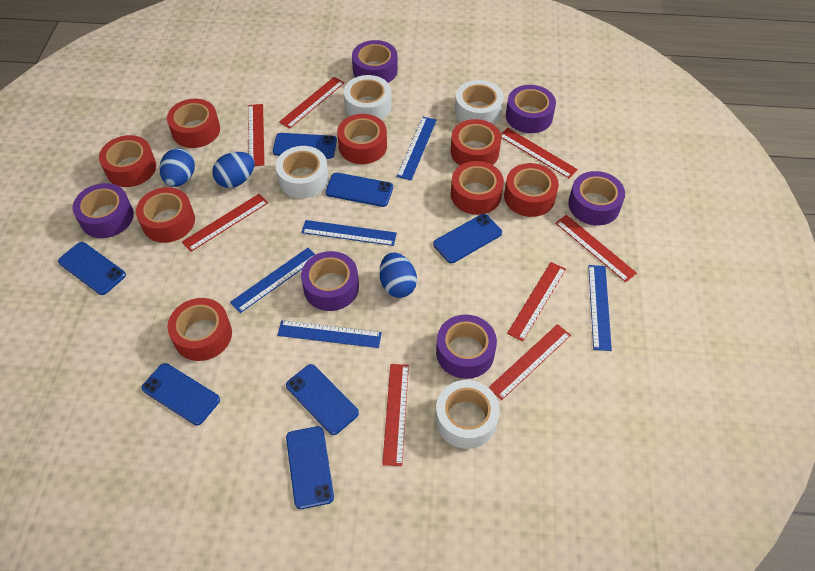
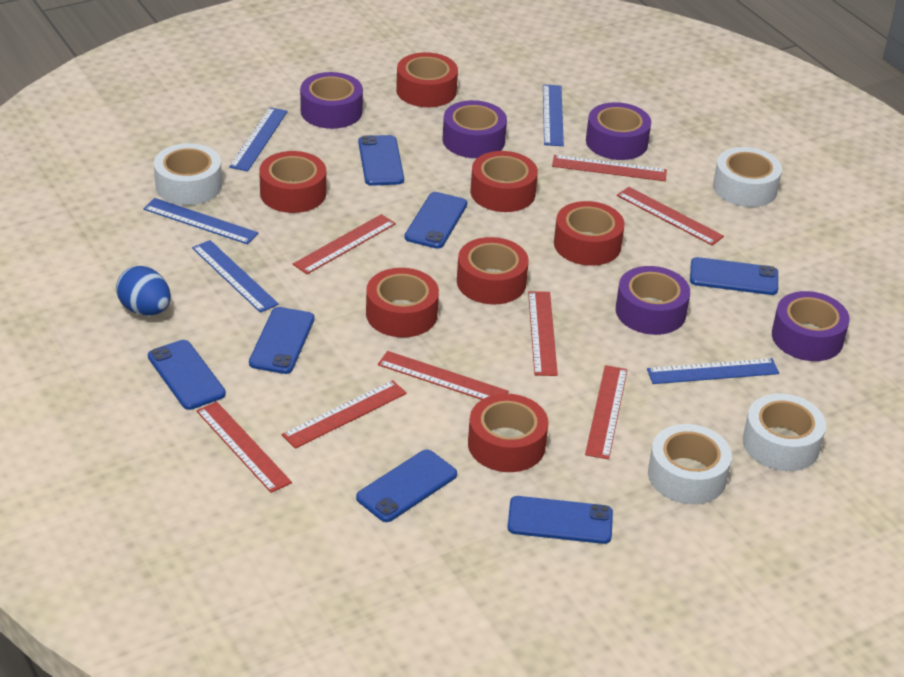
blue egg: [159,148,195,187] [212,152,255,188] [379,252,417,298] = 3 -> [116,266,171,316] = 1
purple tape: [73,183,134,238] [301,251,359,311] [352,40,398,83] [436,314,497,379] [506,85,556,133] [568,171,625,225] = 6 -> [300,72,363,129] [443,100,507,158] [586,102,651,160] [616,266,690,335] [772,291,850,361] = 5
red tape: [99,135,156,187] [136,187,195,243] [167,99,220,148] [167,298,232,361] [337,114,387,164] [451,119,501,165] [451,161,504,215] [504,163,559,217] = 8 -> [259,151,326,213] [366,268,439,338] [396,52,458,107] [457,237,529,304] [468,394,548,472] [470,151,538,212] [554,201,625,266] = 7

